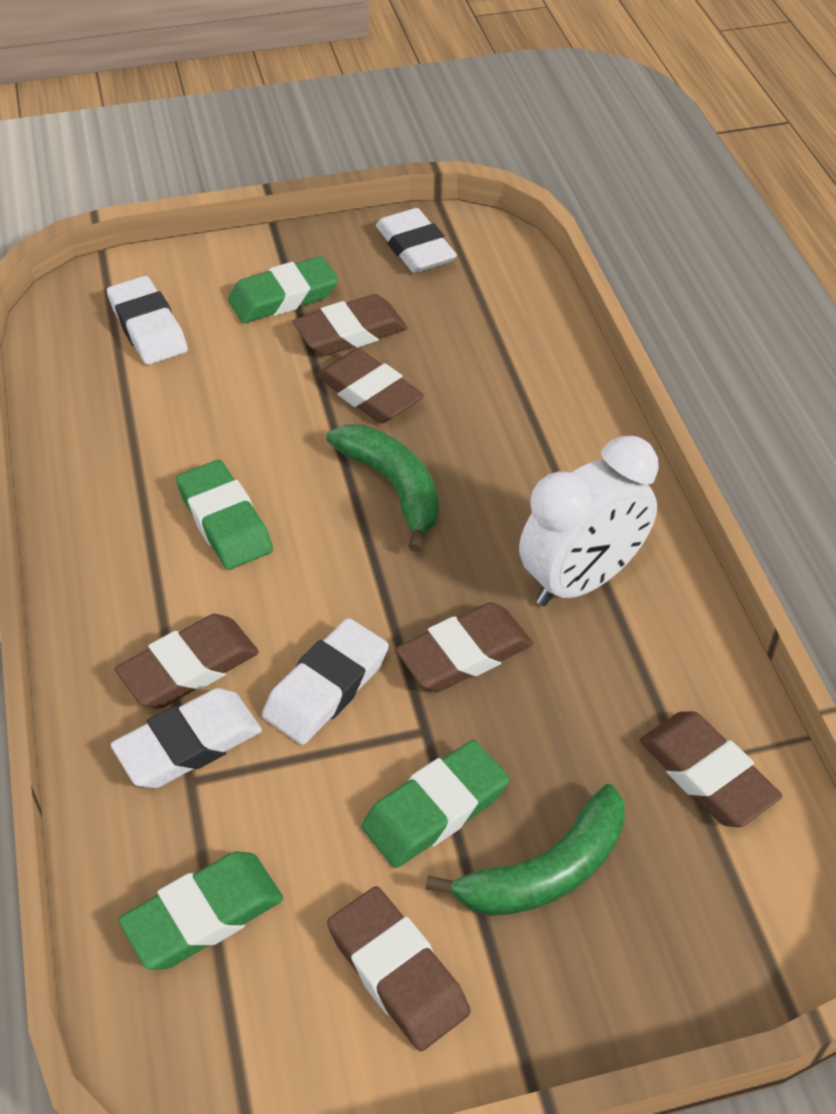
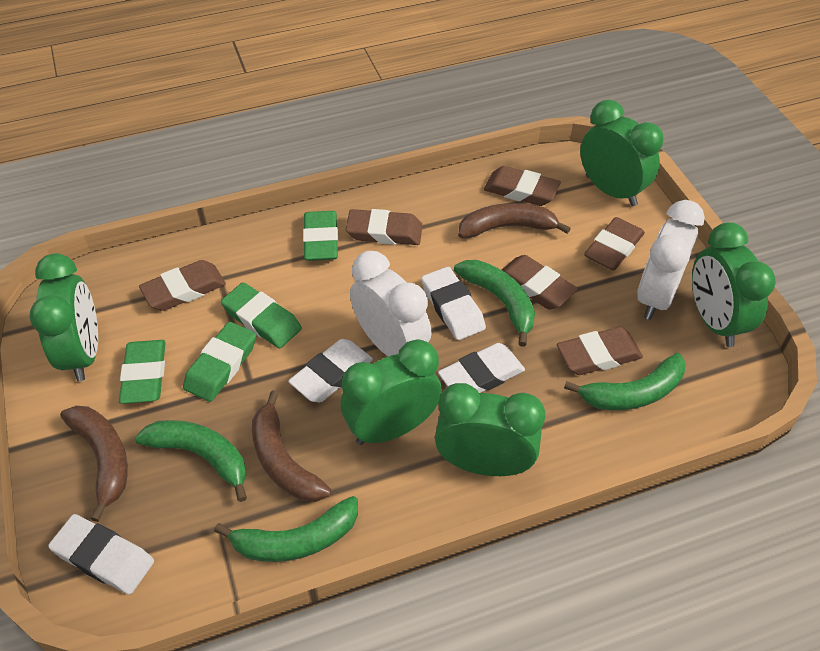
brown banana: none = 0 -> [60,406,128,522] [252,390,331,502] [458,203,571,238] = 3
green banana: [326,424,439,552] [426,784,624,916] = 2 -> [135,420,247,502] [214,496,358,562] [454,260,535,347] [564,353,686,410] = 4
green clock: none = 0 -> [29,253,98,381] [340,339,442,445] [435,383,545,476] [580,100,664,206] [692,222,776,347] = 5
white clock: [519,436,659,606] = 1 -> [350,251,432,357] [637,200,705,320] = 2

